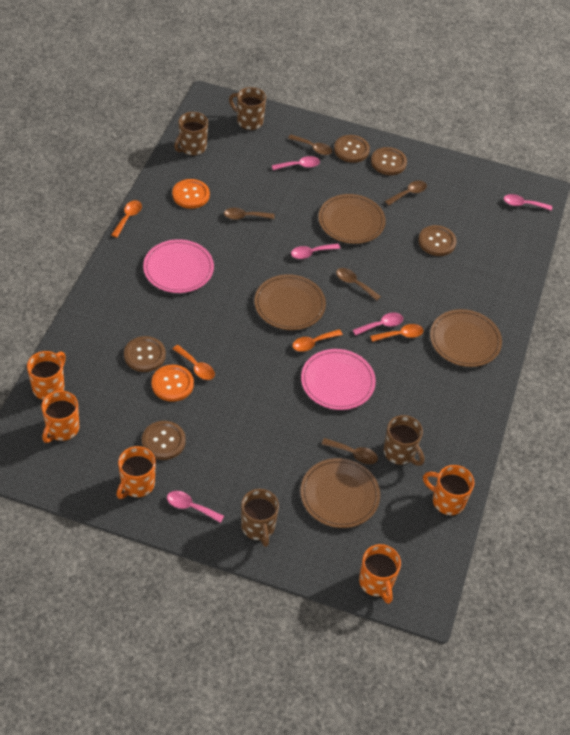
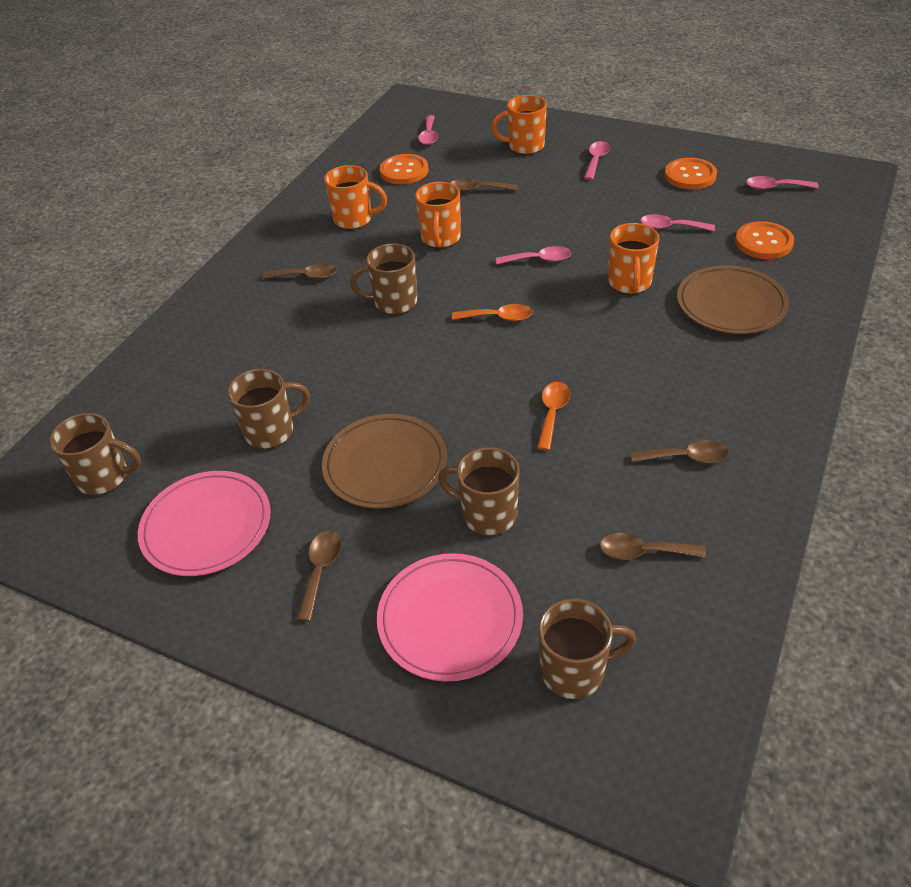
brown button: [124,336,166,372] [142,421,186,460] [334,135,370,163] [371,147,407,175] [418,225,457,256] = 5 -> none = 0
brown mug: [174,112,208,156] [229,87,266,130] [241,489,279,547] [384,415,424,466] = 4 -> [49,413,141,495] [227,369,310,449] [350,244,418,315] [438,447,520,535] [538,599,636,699] = 5
brown plate: [254,274,326,330] [300,458,380,528] [318,194,386,244] [430,309,502,367] = 4 -> [322,414,447,509] [677,265,789,334] = 2
orange button: [152,365,194,402] [172,179,210,209] = 2 -> [380,154,428,184] [665,158,717,190] [735,221,794,259] = 3
orange mug: [27,351,66,400] [41,391,79,443] [117,446,156,499] [359,544,401,604] [423,465,474,515] = 5 -> [324,165,387,230] [415,182,461,248] [492,95,547,155] [608,223,659,294] = 4
orange spoon: [111,200,142,238] [173,345,215,380] [292,329,343,352] [370,324,423,342] = 4 -> [452,304,533,321] [537,382,570,451] = 2

